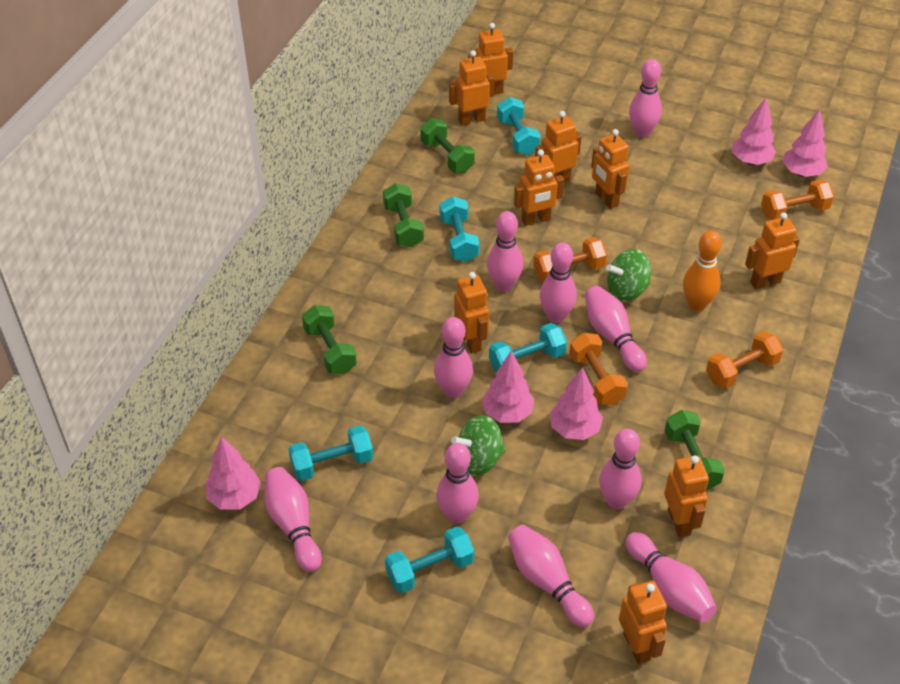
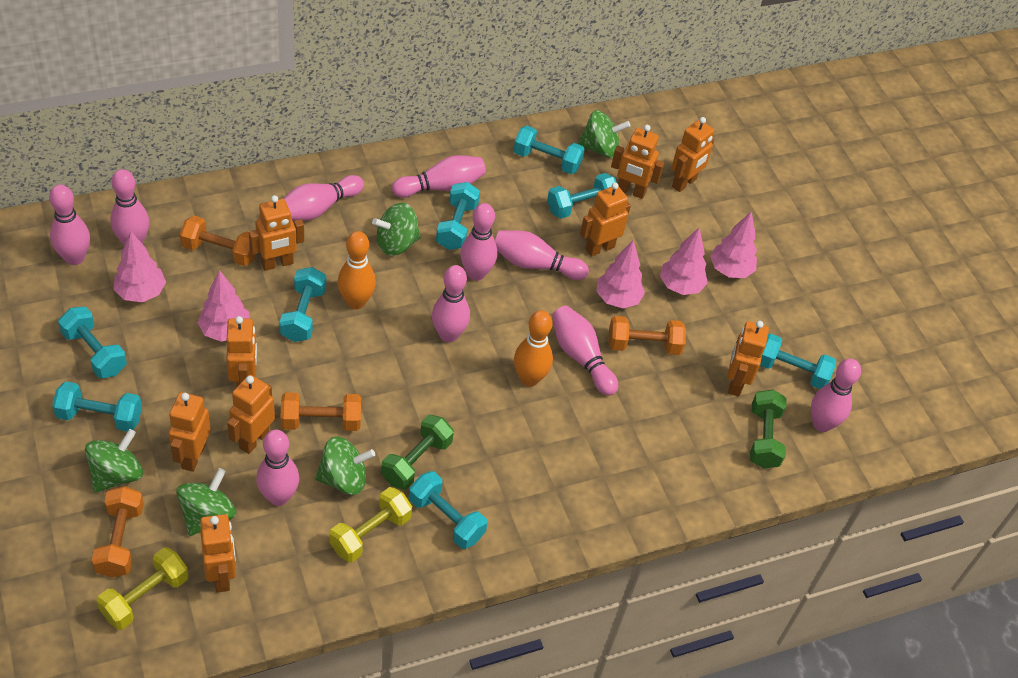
green dumbbell: [302,305,357,374] [383,183,424,247] [420,118,475,173] [665,410,725,491] = 4 -> [381,415,454,490] [750,389,787,469] = 2
green spinning top: [451,415,506,476] [606,249,651,301] = 2 -> [85,429,143,493] [176,468,236,536] [315,437,375,495] [372,203,421,256] [578,110,630,158] = 5
orange bowling pin: [683,230,722,311] = 1 -> [338,231,376,309] [514,310,553,387] = 2
turquoise dumbbell: [288,425,373,481] [385,527,474,593] [440,196,480,262] [489,323,567,372] [497,97,541,155] = 5 -> [52,381,142,432] [58,307,127,378] [280,267,326,342] [409,471,487,549] [436,182,480,250] [513,126,585,174] [547,173,617,219] [760,334,836,389] = 8
yellow dumbbell: none = 0 -> [97,547,189,630] [329,487,412,562] = 2

